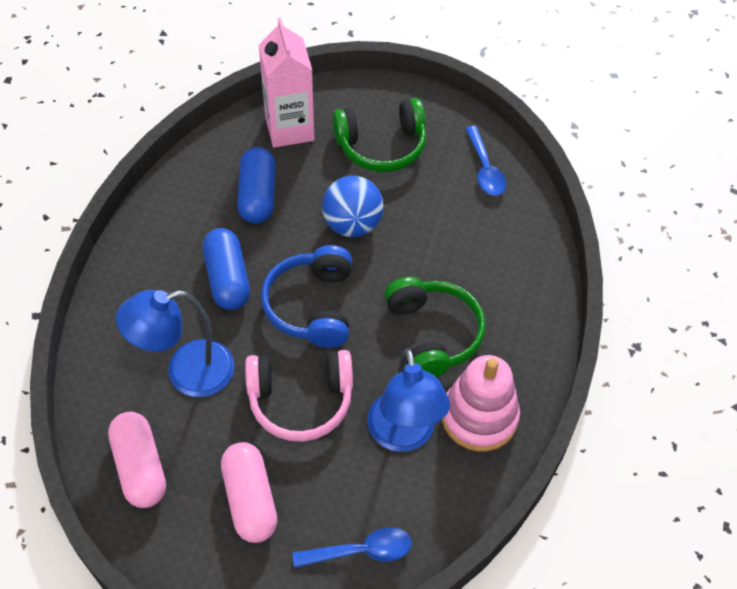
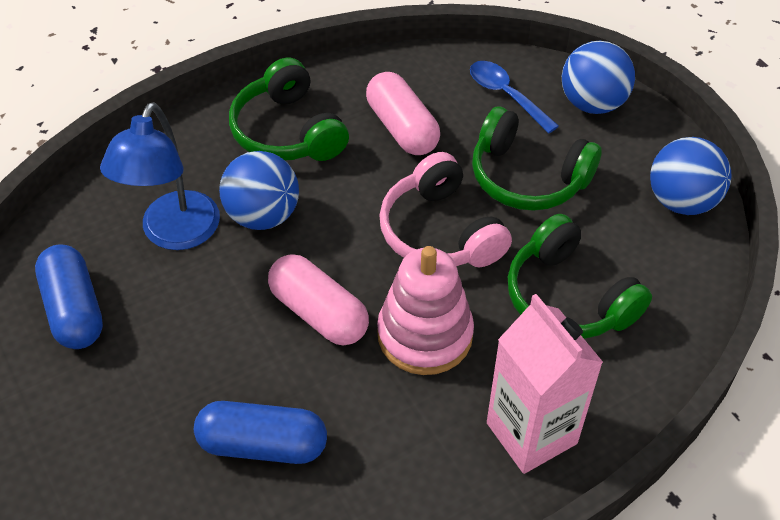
blue ball: [322,176,384,237] = 1 -> [219,151,299,230] [562,41,635,114] [650,137,731,215] = 3
blue headphones: [261,245,352,348] = 1 -> none = 0
blue lamp: [116,290,235,397] [367,348,450,452] = 2 -> [100,102,220,250] = 1
blue spoon: [292,527,412,568] [465,126,506,196] = 2 -> [470,61,559,133] = 1
green headphones: [332,98,426,172] [384,277,486,378] = 2 -> [229,58,349,161] [472,106,602,211] [508,214,652,339] = 3

